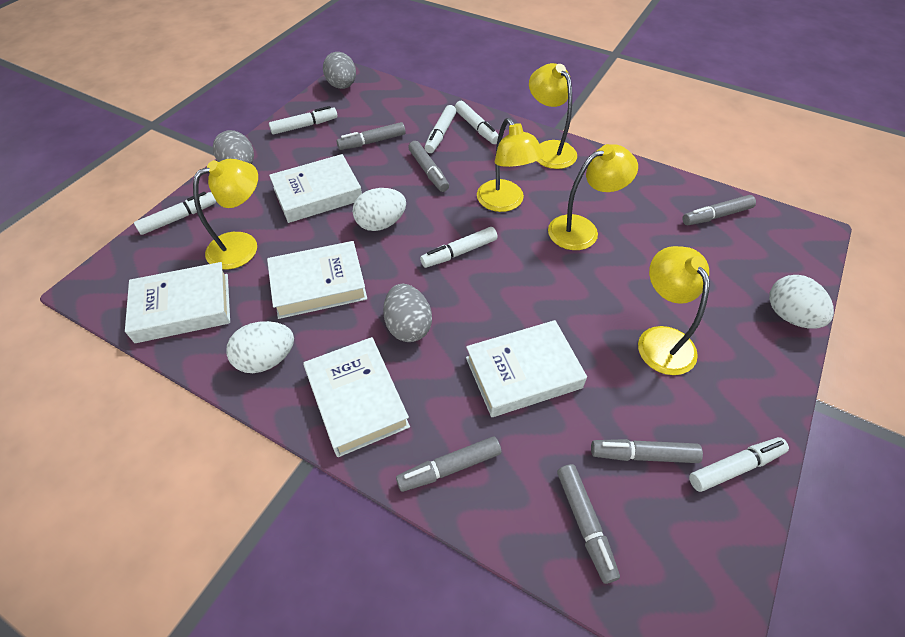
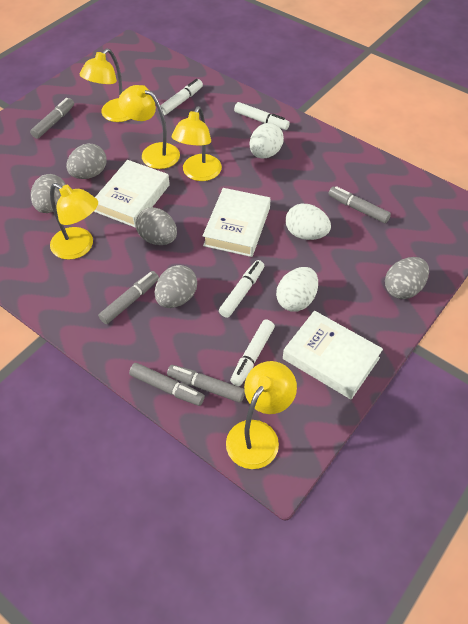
grey egg: [213,130,254,164] [323,52,356,89] [383,284,432,342] = 3 -> [31,174,66,213] [66,143,107,179] [136,207,177,245] [155,265,197,308] [385,257,429,299] = 5
grey marker: [336,122,405,150] [396,436,501,492] [408,141,449,192] [557,464,620,584] [591,439,703,463] [682,195,756,225] = 6 -> [30,98,74,139] [98,271,159,324] [129,363,205,406] [167,365,245,403] [328,186,391,223] = 5
white book: [125,262,230,343] [267,241,367,319] [269,154,362,223] [303,337,410,457] [466,320,587,417] = 5 -> [94,160,170,228] [203,188,271,257] [283,311,383,399] = 3
white marker: [134,192,216,235] [269,106,338,134] [420,227,498,268] [424,105,456,153] [455,101,499,144] [689,437,789,492] = 6 -> [160,79,203,115] [219,260,264,318] [230,320,275,386] [234,102,290,130] = 4

